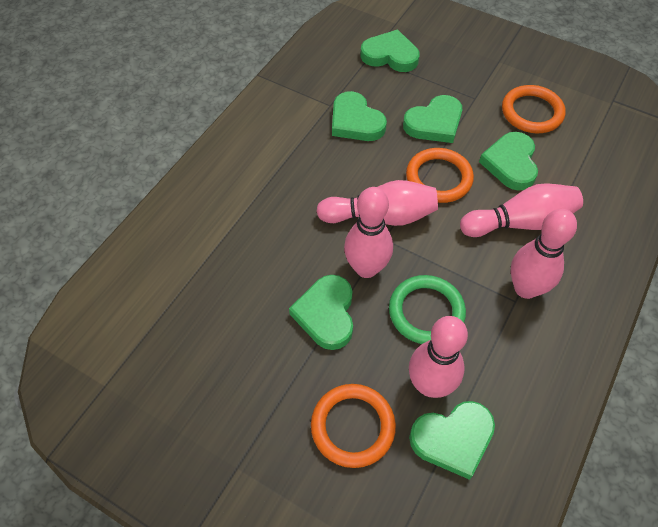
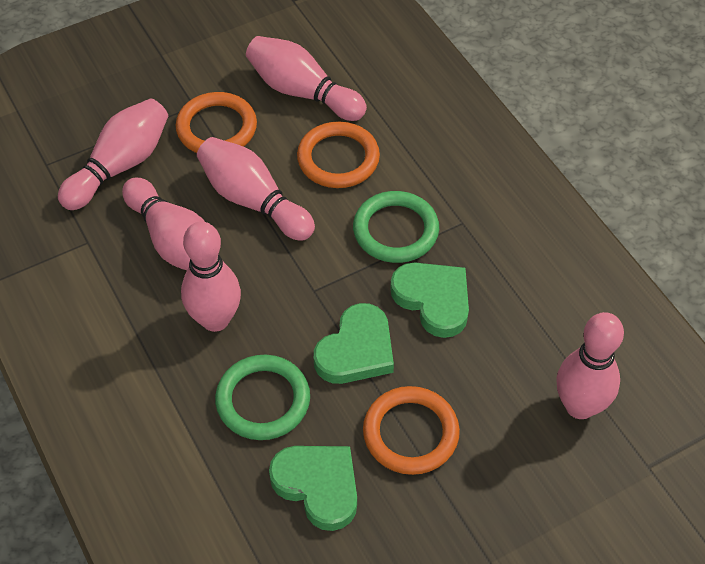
green heart: [289,275,353,350] [332,91,387,141] [360,29,420,72] [403,95,462,143] [409,401,495,480] [479,132,538,191] = 6 -> [269,446,357,531] [314,303,394,384] [390,263,469,338] = 3
green ring: [389,275,466,344] = 1 -> [215,355,310,440] [353,191,439,263] = 2
pink bowling pin: [316,180,438,226] [344,187,393,278] [409,316,468,398] [460,183,583,237] [511,209,577,299] = 5 -> [58,98,168,210] [122,177,205,270] [181,221,241,332] [197,137,315,241] [246,36,367,121] [556,312,624,419] = 6

